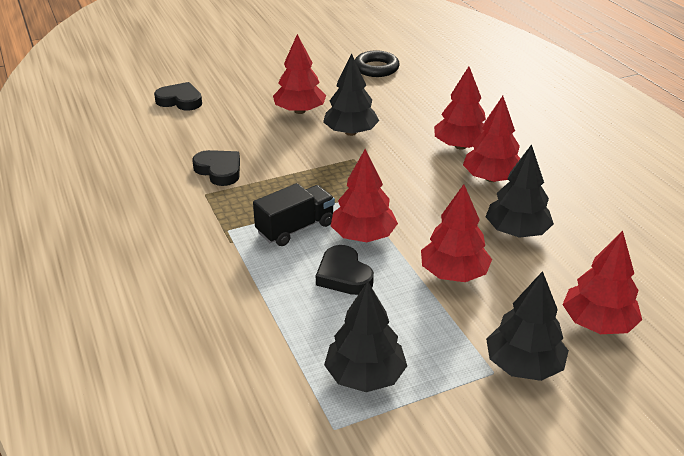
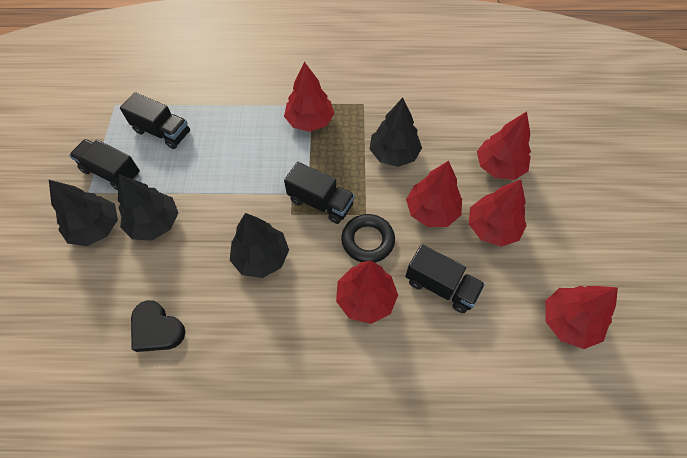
black heart: [154,82,202,111] [192,150,240,186] [316,245,374,295] = 3 -> [131,300,185,352] = 1
black truck: [253,183,335,246] = 1 -> [69,139,140,190] [120,92,190,149] [284,162,355,224] [405,244,485,313] = 4

